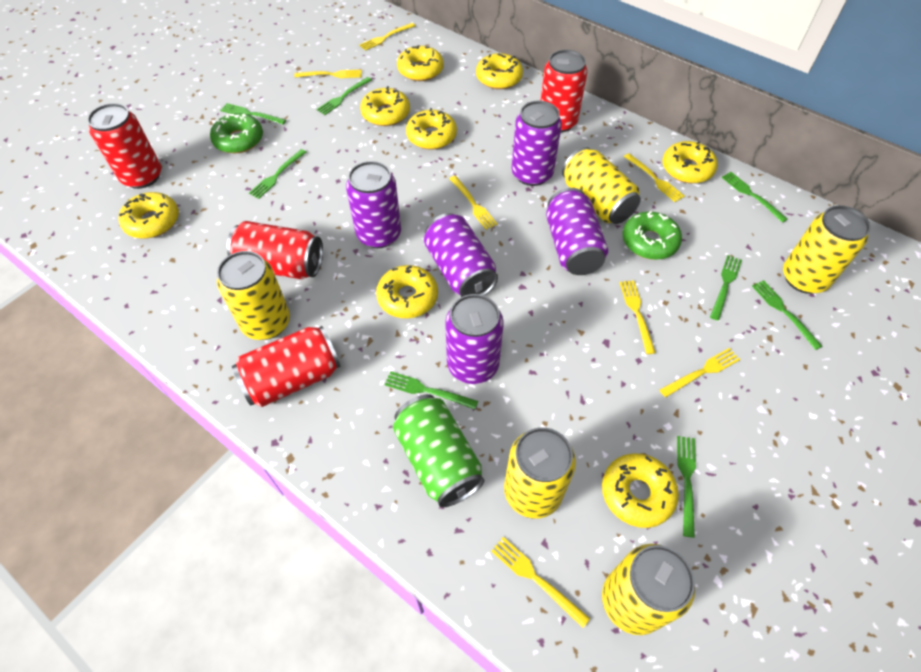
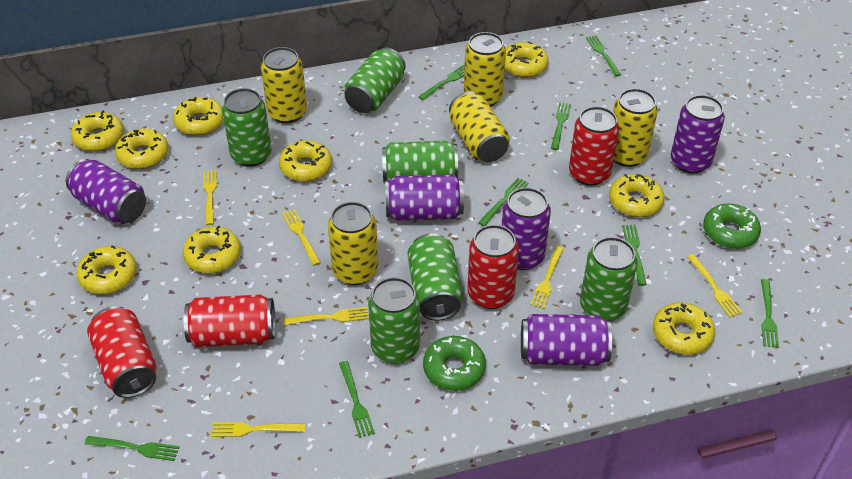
green can: [393,394,484,507] = 1 -> [222,88,272,167] [344,47,406,113] [368,277,420,364] [382,141,458,182] [408,233,463,321] [580,237,638,321] = 6
yellow donut: [119,192,179,238] [360,86,410,126] [376,265,438,318] [397,45,444,81] [406,108,457,150] [476,53,523,89] [602,453,679,528] [662,141,718,183] = 8 -> [71,111,124,151] [76,245,137,294] [115,129,169,169] [173,97,223,135] [183,226,241,273] [279,140,332,182] [505,41,548,78] [609,174,665,217] [653,302,715,355] = 9
yellow fork: [294,70,362,78] [359,23,415,51] [449,176,497,230] [491,537,590,628] [620,280,656,354] [624,153,685,202] [660,348,740,397] = 7 -> [203,170,217,225] [211,422,306,437] [282,209,321,266] [283,307,369,326] [530,246,564,309] [687,254,742,317] = 6

